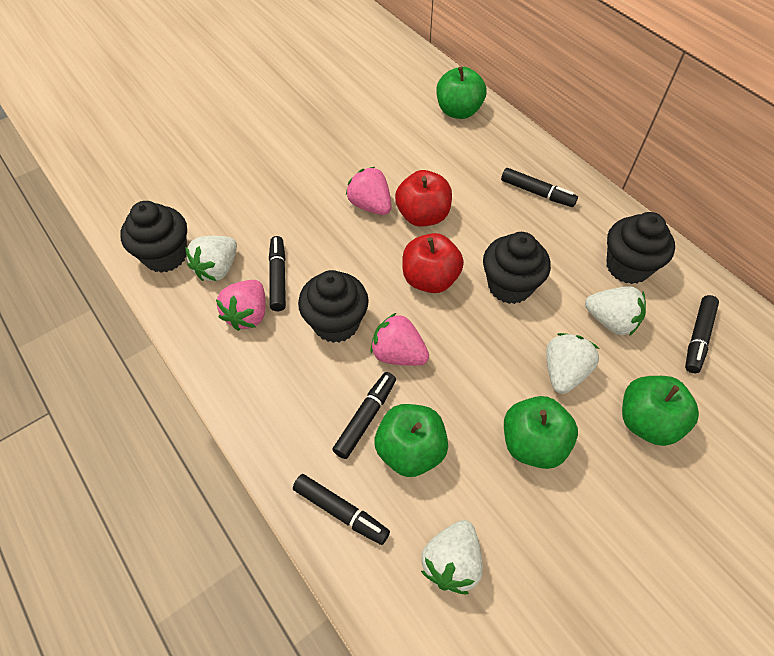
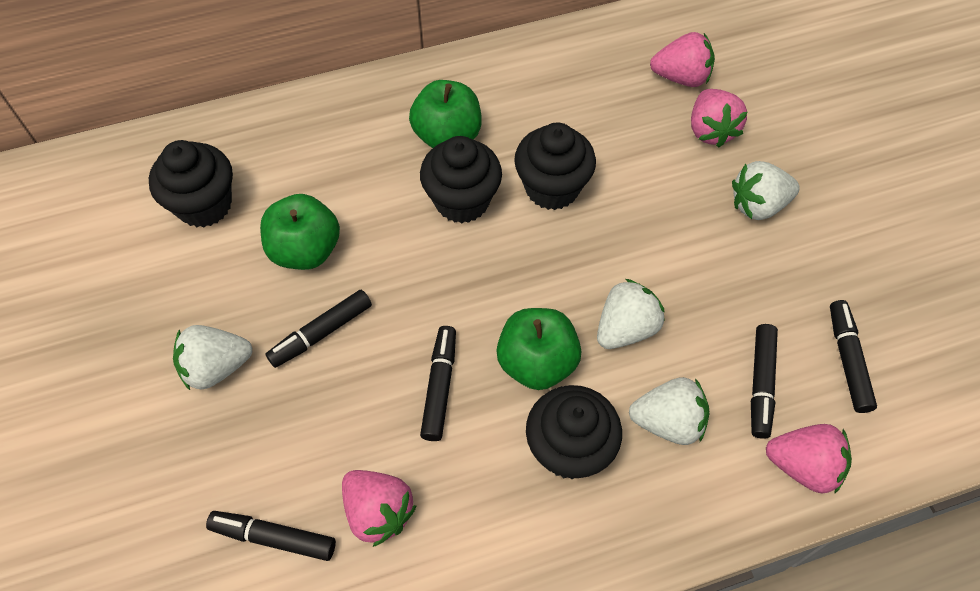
green apple: [375,404,448,477] [436,66,486,119] [504,396,578,469] [622,376,699,446] = 4 -> [260,194,340,270] [409,80,482,148] [496,308,581,390] = 3
pink strawberry: [216,280,266,331] [346,167,392,215] [370,313,429,366] = 3 -> [342,470,416,547] [650,32,715,87] [691,89,748,147] [766,424,852,494] = 4
red apple: [395,170,452,227] [402,233,464,293] = 2 -> none = 0

